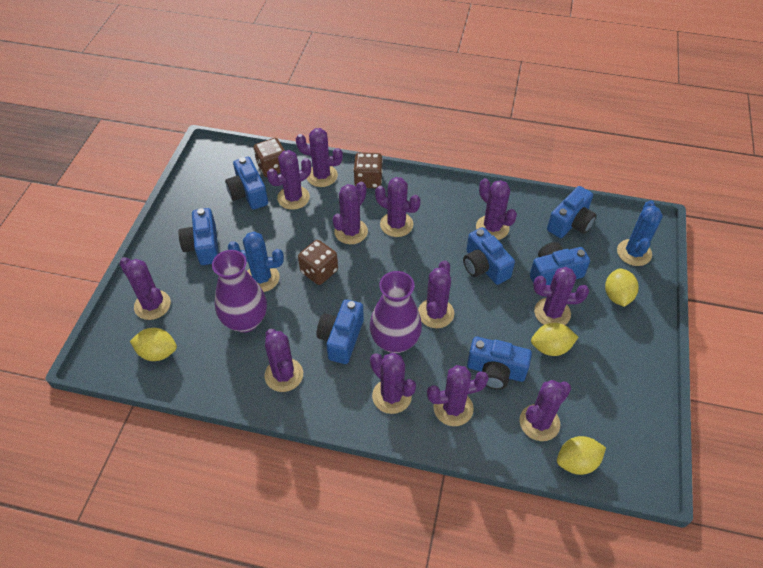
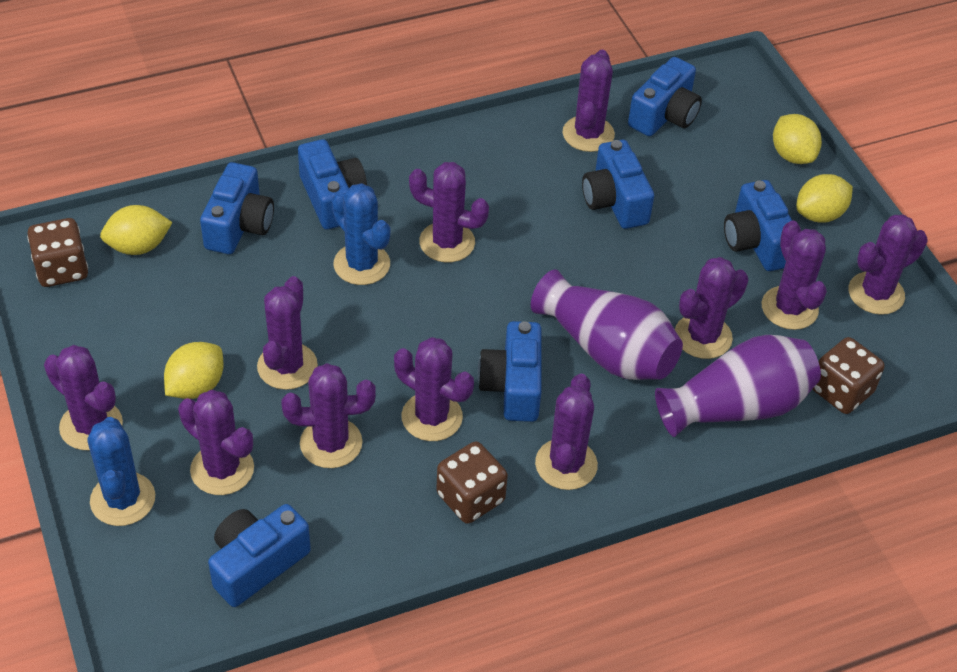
purple cactus: [119,257,171,320] [264,329,303,392] [267,150,311,210] [296,128,343,187] [333,182,368,244] [370,353,416,414] [375,177,420,237] [418,260,454,328] [427,365,489,426] [476,178,517,240] [520,380,571,441] [533,267,589,325] = 12 -> [44,345,123,450] [178,390,254,495] [257,276,318,390] [282,363,376,468] [394,337,474,441] [409,162,489,262] [535,374,598,490] [563,50,615,152] [675,257,748,359] [762,221,827,330] [848,214,928,315] = 11

